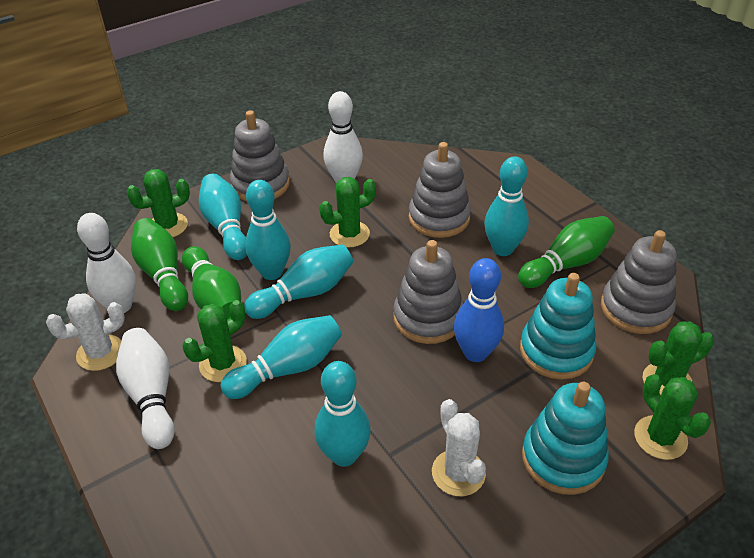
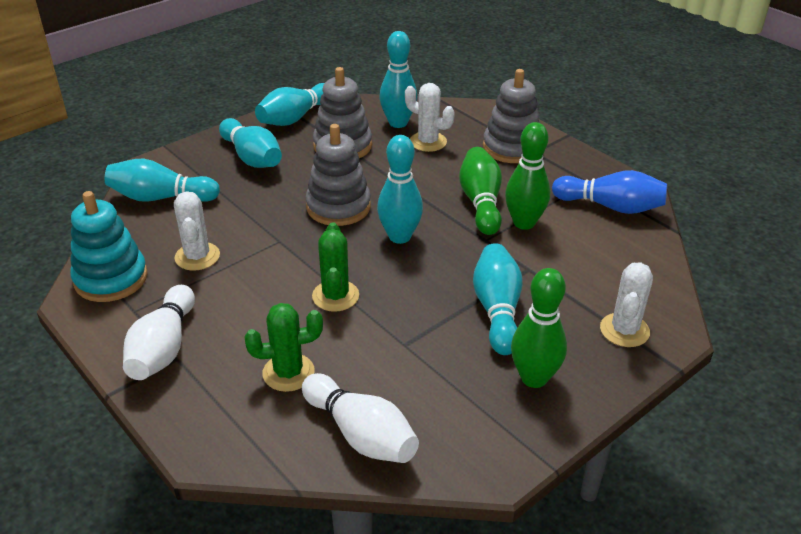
green cactus: [126,169,190,237] [183,300,247,382] [319,177,376,247] [634,374,711,460] [643,321,714,395] = 5 -> [244,303,323,392] [312,222,359,312] = 2
grey stacking toy: [230,110,290,201] [393,240,463,344] [409,142,471,238] [601,230,677,334] = 4 -> [305,124,371,226] [313,67,372,158] [483,69,540,163] = 3
turquoise stacking toy: [520,273,597,380] [522,382,609,495] = 2 -> [70,191,148,302] = 1
white bowling pin: [77,213,136,313] [116,328,175,449] [324,91,363,183] = 3 -> [123,285,195,380] [302,373,419,463] = 2
white cactus: [46,293,125,371] [432,399,486,496] = 2 -> [174,191,220,271] [405,83,455,152] [600,262,653,347] = 3

